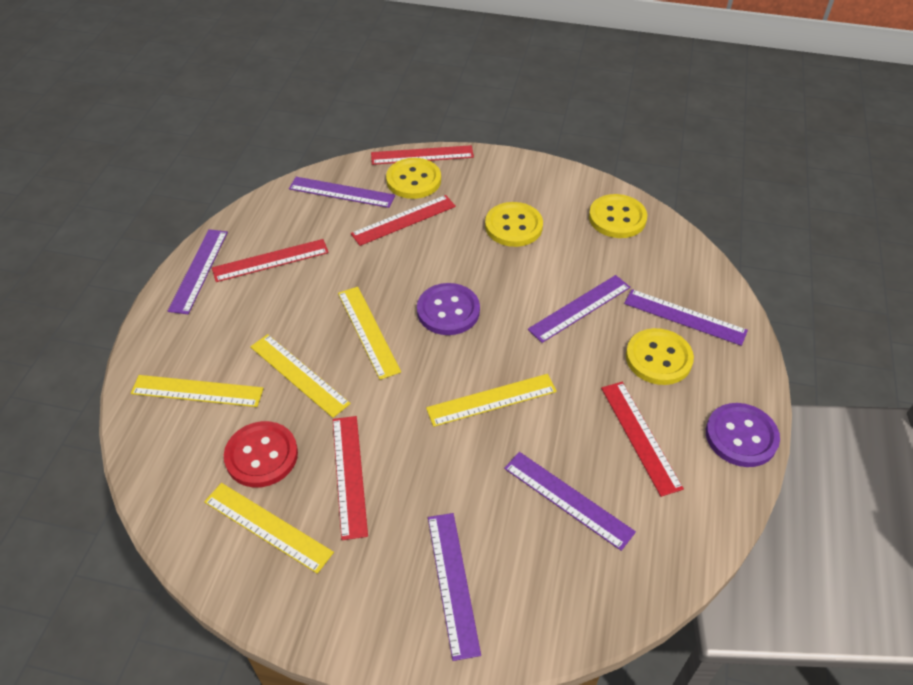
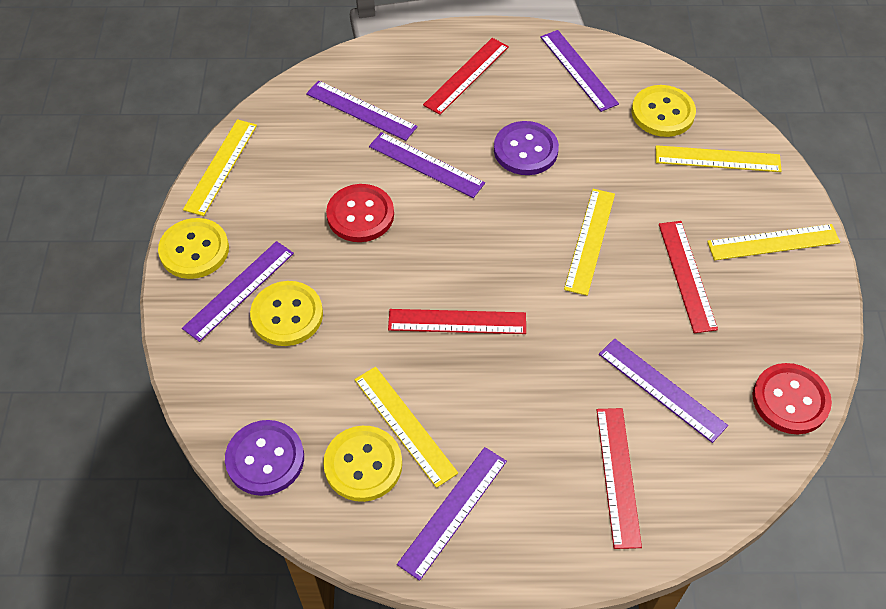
red button: [224,421,298,487] = 1 -> [326,184,394,242] [753,363,832,434] = 2
red ruler: [212,239,329,282] [333,416,368,540] [351,195,456,246] [371,145,474,165] [601,382,684,497] = 5 -> [388,309,526,334] [423,38,509,115] [597,408,642,549] [659,221,718,333] = 4

